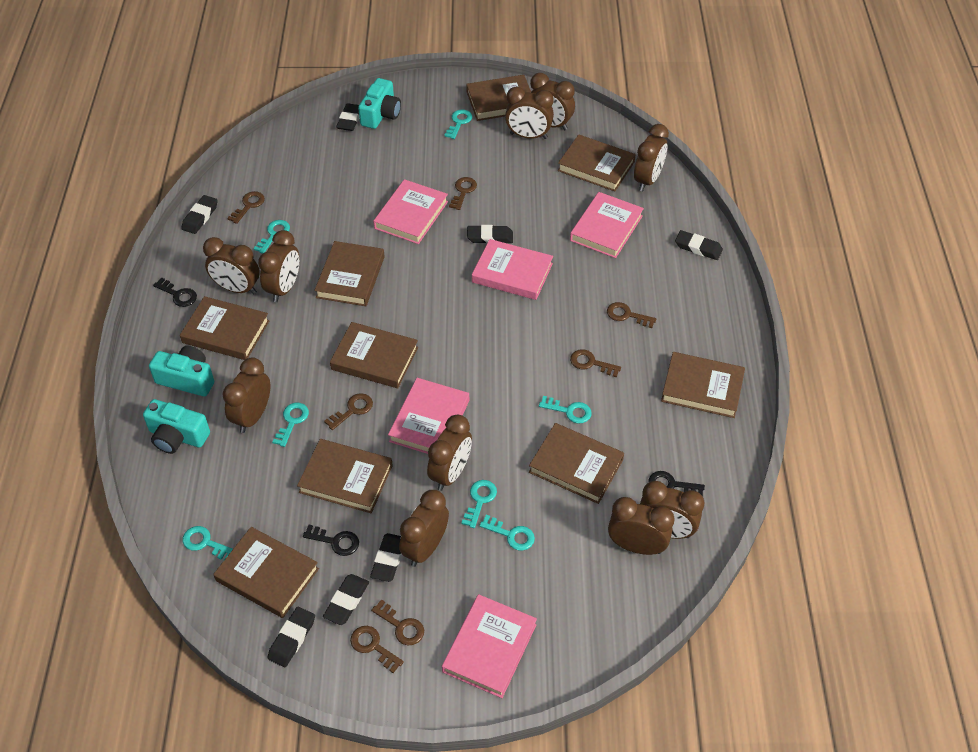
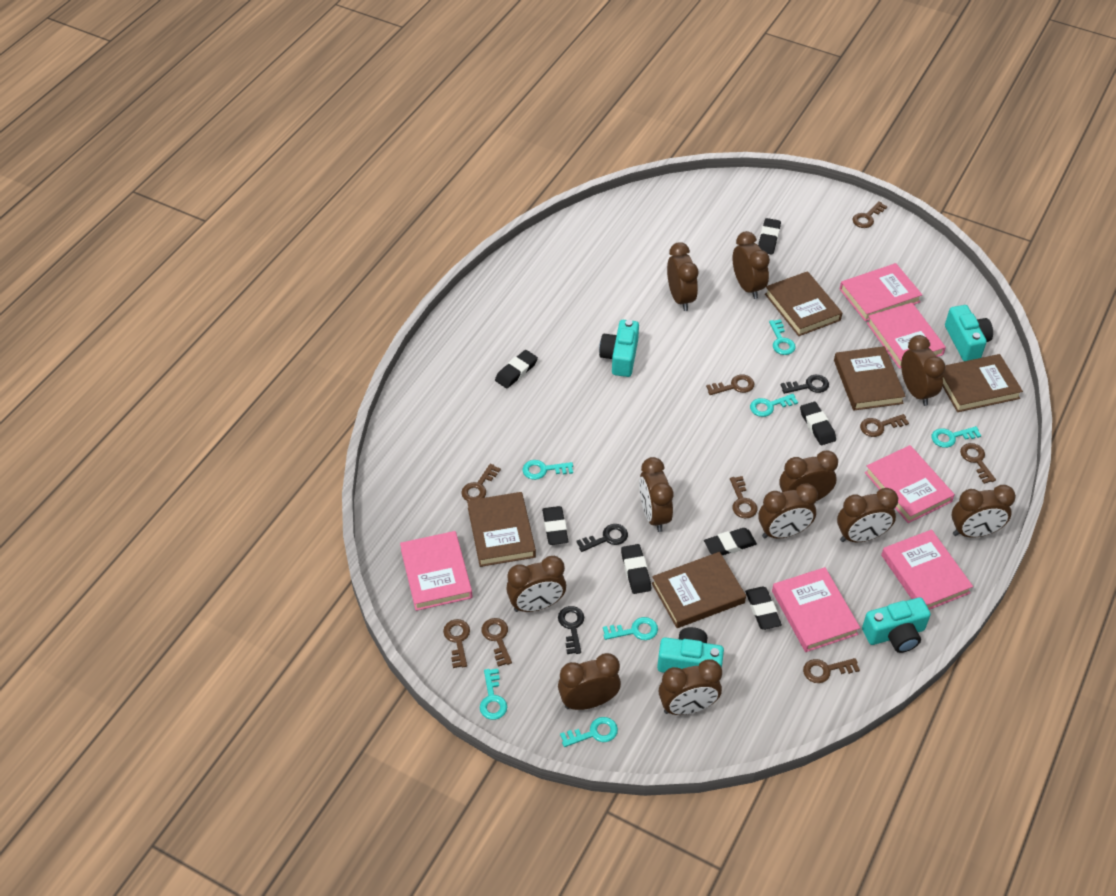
brown book: [180,296,270,360] [213,527,319,618] [297,439,393,513] [314,241,385,306] [330,322,418,388] [466,75,531,121] [529,423,624,504] [558,135,636,192] [661,352,745,418] = 9 -> [467,492,536,567] [652,552,746,628] [765,271,842,336] [834,346,906,411] [942,354,1023,412] = 5
brown clock: [203,237,260,294] [223,357,270,433] [258,230,299,302] [399,490,449,567] [427,415,472,491] [505,87,554,139] [530,73,575,130] [608,497,674,555] [634,124,669,192] [640,481,704,539] = 10 -> [506,556,566,612] [558,653,621,710] [639,457,673,532] [659,659,722,715] [667,242,698,311] [732,231,770,299] [758,483,818,539] [779,450,838,501] [837,488,898,542] [901,335,946,406] [951,485,1016,538] = 11
brown key: [227,191,265,224] [324,393,373,430] [350,626,404,673] [371,599,424,645] [449,177,477,210] [570,349,621,377] [607,302,656,328] = 7 -> [443,619,470,668] [461,464,501,501] [482,618,512,667] [706,375,755,395] [730,476,757,518] [803,658,860,683] [852,201,887,228] [860,414,909,437] [960,443,996,484] = 9
pink book: [373,179,448,244] [388,378,469,454] [442,594,537,698] [472,239,553,300] [570,192,644,258] = 5 -> [400,531,473,611] [772,567,860,652] [840,263,922,321] [865,445,955,523] [867,303,946,369] [881,529,973,610] = 6
turquoise camera: [143,399,210,454] [149,346,214,396] [358,78,401,129] = 3 -> [599,320,639,377] [657,627,724,673] [862,597,931,653] [945,305,993,361] = 4

